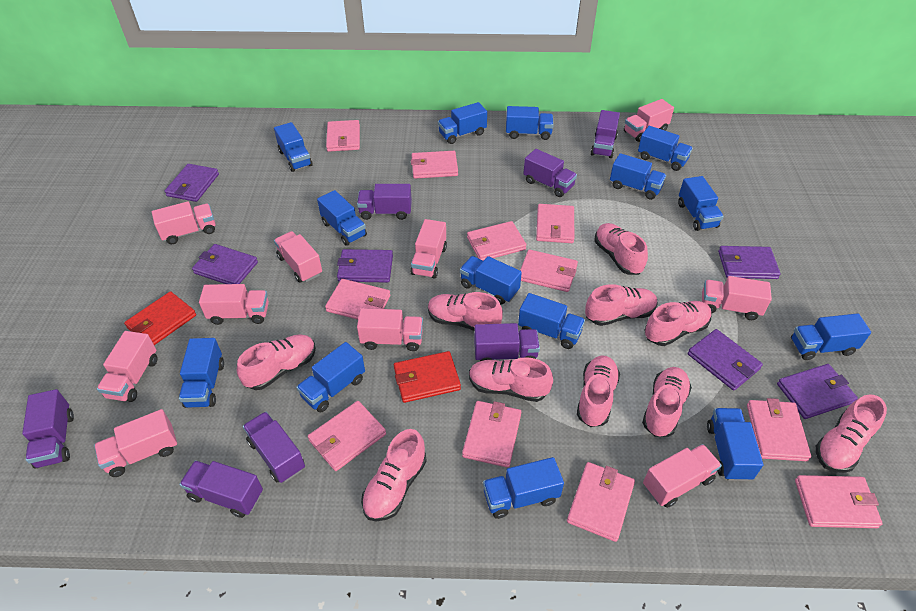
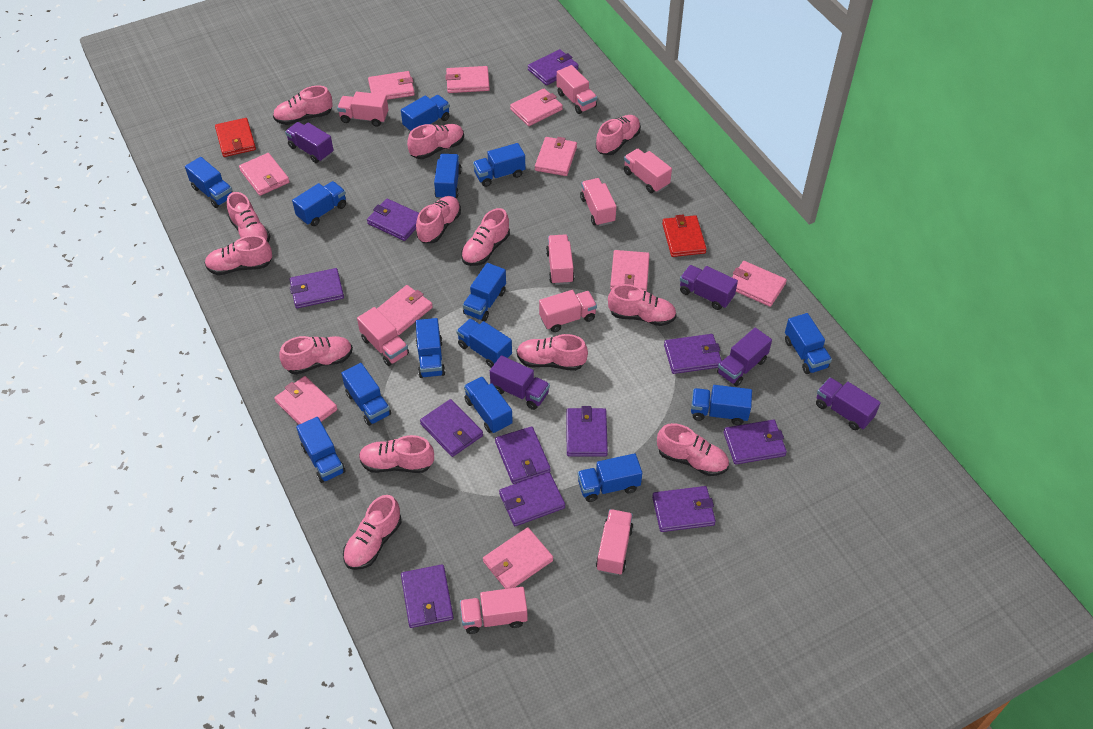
pink shoe: [237,334,316,390] [361,429,427,521] [428,292,503,331] [469,357,553,402] [577,356,620,427] [585,284,657,326] [594,223,648,275] [642,367,692,437] [644,301,712,346] [816,394,887,473] = 10 -> [205,235,272,275] [227,192,270,243] [273,86,333,125] [280,336,353,375] [343,495,401,570] [359,435,434,473] [407,124,464,159] [416,196,461,243] [461,208,510,266] [517,334,588,371] [596,115,641,155] [608,284,677,326] [657,423,729,476] = 13
pink truck: [94,409,177,477] [97,331,157,402] [152,201,215,244] [199,284,269,325] [274,231,322,283] [357,308,423,351] [410,219,447,279] [624,99,674,142] [643,444,722,508] [702,276,772,320] = 10 -> [337,92,388,127] [357,307,409,366] [460,587,528,634] [539,290,597,332] [546,235,574,285] [557,65,597,114] [580,178,616,226] [596,509,634,575] [624,149,672,193] = 9
pink wallet: [308,401,386,471] [325,279,391,320] [326,120,360,152] [411,151,458,179] [462,401,521,468] [467,221,526,261] [520,249,578,292] [536,204,574,243] [567,462,635,542] [747,398,811,461] [795,475,883,528] = 11 -> [239,153,290,196] [274,376,338,424] [368,71,415,100] [377,285,433,335] [445,66,490,93] [483,527,553,589] [510,88,563,126] [535,137,577,176] [610,250,650,292] [732,261,787,307] = 10
purple truck: [22,389,74,469] [179,460,263,518] [243,412,305,483] [357,184,412,220] [474,323,540,361] [523,149,577,197] [590,110,620,158] = 7 -> [285,122,334,163] [490,355,550,410] [680,265,738,310] [717,328,772,387] [816,377,881,430] = 5
purple wallet: [165,164,219,202] [192,244,258,284] [337,249,393,283] [688,329,763,391] [718,246,781,279] [777,364,858,419] = 6 -> [289,268,344,308] [367,199,419,241] [401,564,454,628] [420,399,483,457] [495,426,551,484] [499,472,565,526] [528,49,579,85] [566,406,608,457] [652,486,716,532] [664,334,722,374] [723,420,787,465] = 11

